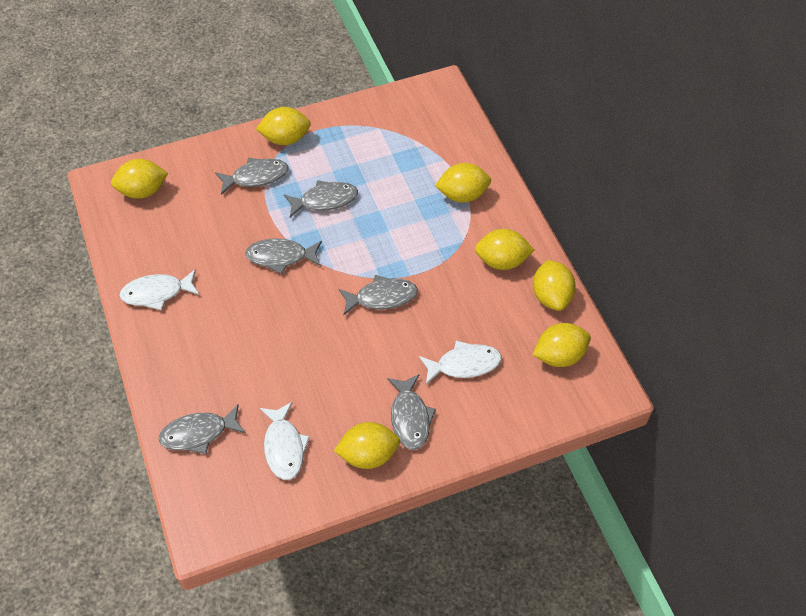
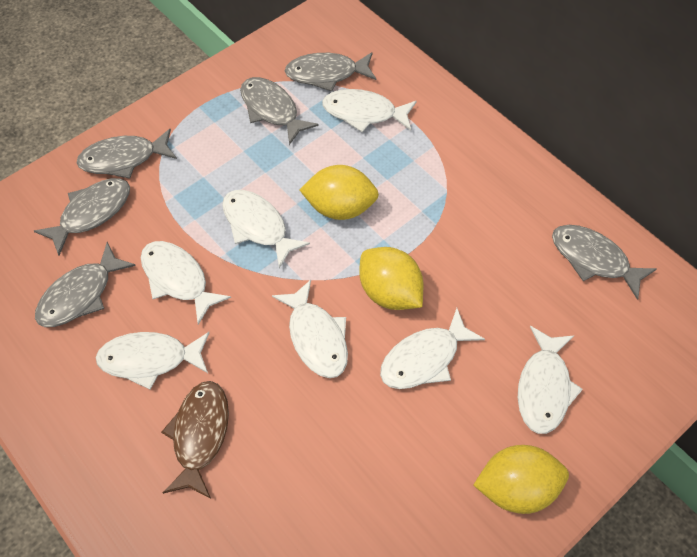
brown fish: none = 0 -> [161,381,229,499] = 1
white fish: [119,269,199,310] [260,402,310,480] [419,341,502,384] = 3 -> [96,332,209,390] [141,241,231,325] [222,190,310,268] [272,280,348,378] [322,89,417,132] [380,308,485,389] [518,326,583,434] = 7
yellow lemon: [111,159,168,199] [256,107,311,145] [334,422,400,469] [435,163,491,203] [475,229,534,270] [533,260,576,311] [533,323,591,367] = 7 -> [300,165,379,220] [359,247,423,310] [474,445,569,514] = 3

